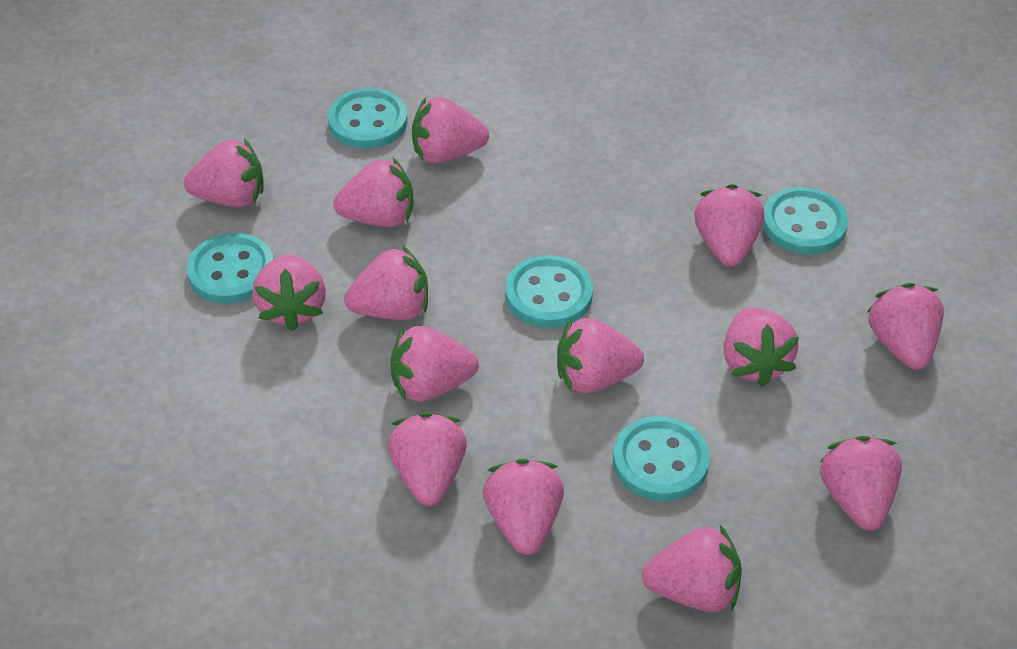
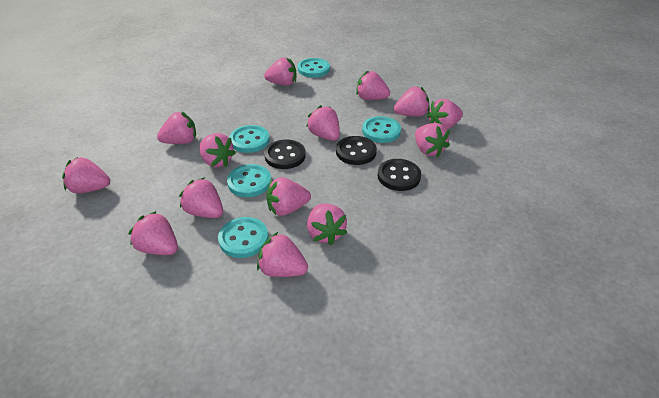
black button: none = 0 -> [264,140,306,169] [336,136,377,165] [378,159,421,191] = 3

